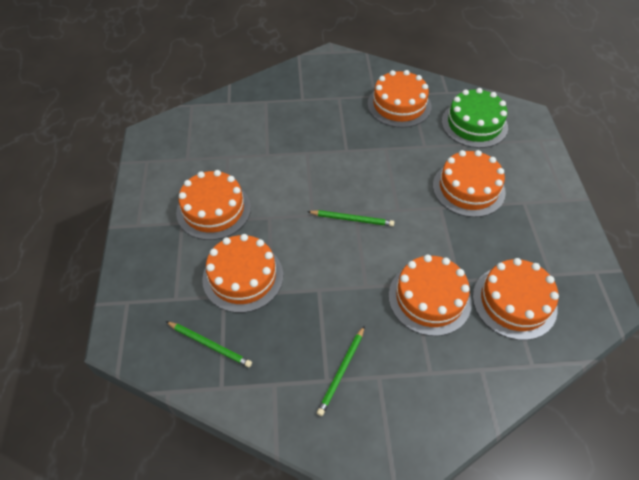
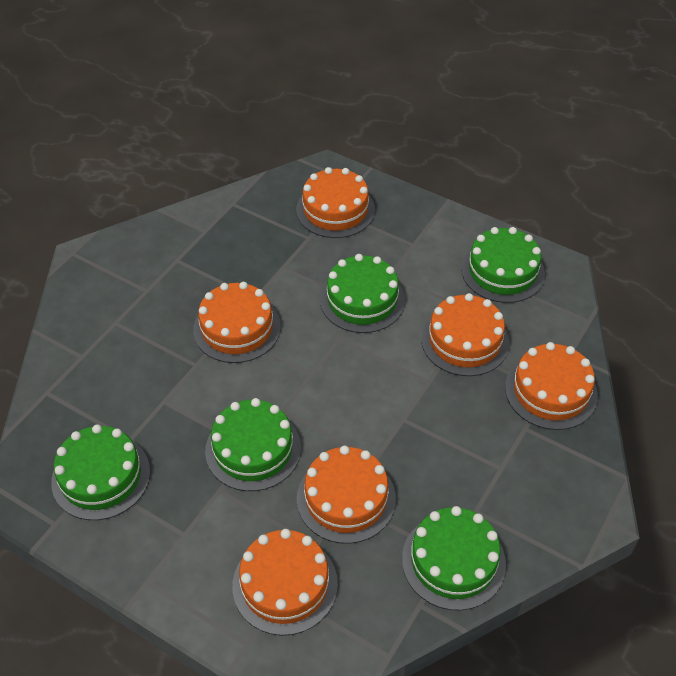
green cake: [442,88,508,148] = 1 -> [51,424,150,520] [205,398,301,491] [320,254,405,333] [402,506,506,611] [461,227,545,303] = 5
green pencil: [166,321,252,368] [307,210,394,226] [317,326,365,416] = 3 -> none = 0

